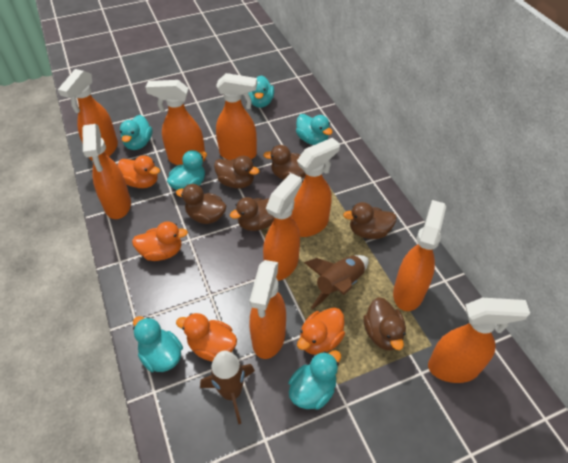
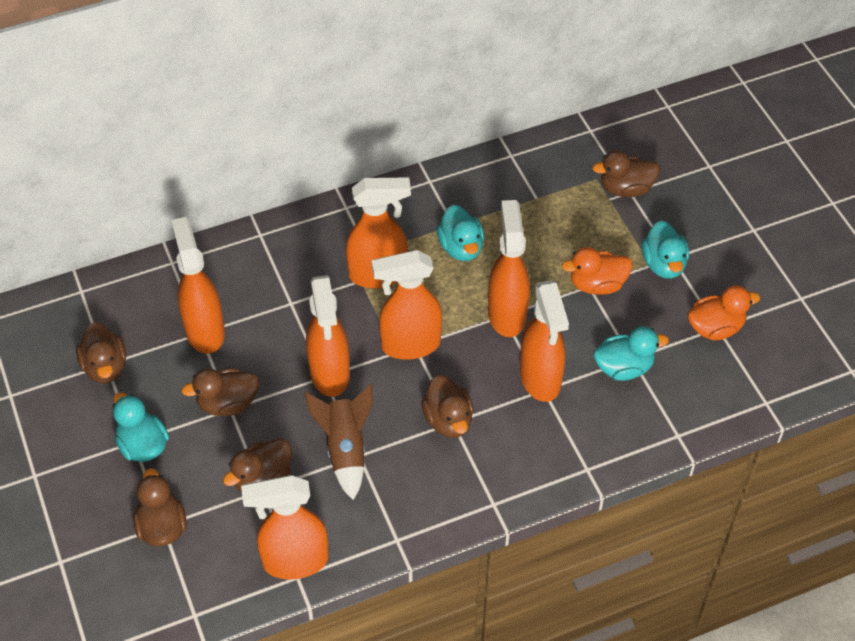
brown rocket: [200,351,255,424] [304,255,369,309] = 2 -> [304,384,373,500] = 1
orange duck: [118,155,160,188] [132,221,188,261] [176,313,237,361] [297,307,345,355] = 4 -> [562,247,632,295] [688,285,760,340] = 2
orange spray bottle: [58,69,118,161] [82,124,131,219] [146,80,206,165] [216,73,257,160] [249,260,286,359] [263,173,302,281] [291,138,340,237] [393,200,446,311] [428,298,530,383] = 9 -> [171,217,225,354] [241,475,328,579] [306,275,350,397] [346,177,411,288] [372,250,442,360] [488,200,530,337] [520,280,569,402] = 7
turquoise duck: [120,115,153,150] [133,316,183,372] [167,150,207,190] [248,75,274,108] [289,350,341,410] [296,114,333,145] = 6 -> [113,393,169,462] [437,205,484,261] [594,326,669,381] [642,221,689,279] = 4

